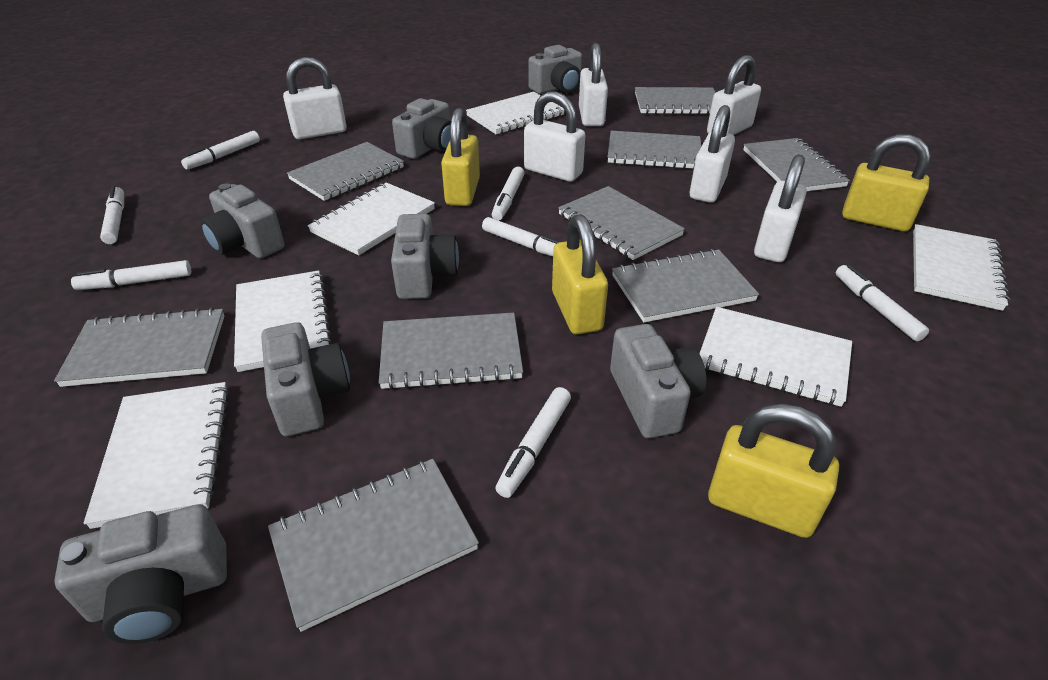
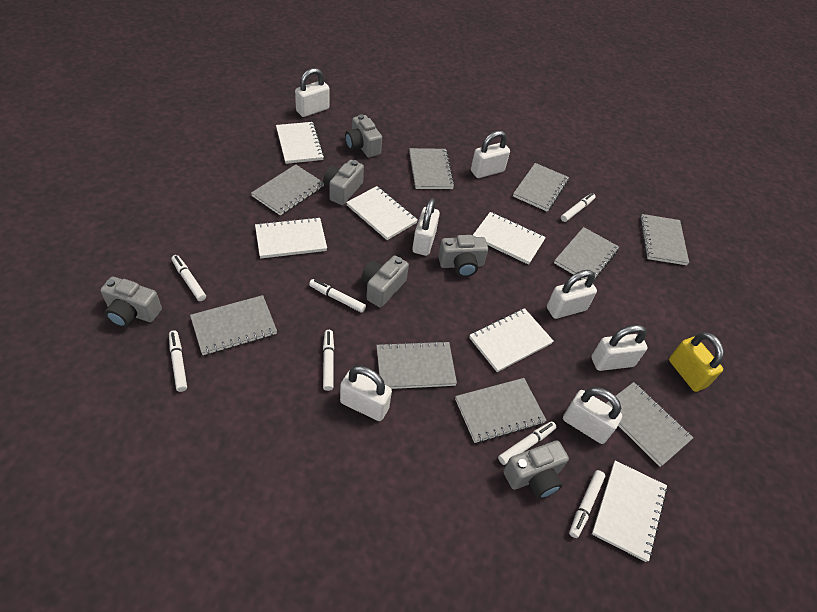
grey camera: [54,504,227,644] [200,183,285,258] [261,322,350,437] [391,214,459,299] [392,98,451,159] [528,45,582,94] [610,324,706,438] = 7 -> [100,277,162,327] [323,160,364,205] [345,114,382,158] [362,256,409,308] [438,235,488,277] [503,440,569,499] = 6
white padlock: [283,57,347,139] [524,92,585,182] [579,43,608,126] [690,105,735,203] [707,55,761,135] [754,154,807,262] = 6 -> [295,68,330,117] [340,366,392,421] [412,198,440,256] [471,131,510,178] [547,270,597,319] [563,387,622,444] [591,325,648,371] = 7
yellow padlock: [441,108,480,206] [552,214,608,334] [708,404,839,538] [842,134,931,231] = 4 -> [669,332,724,392] = 1

